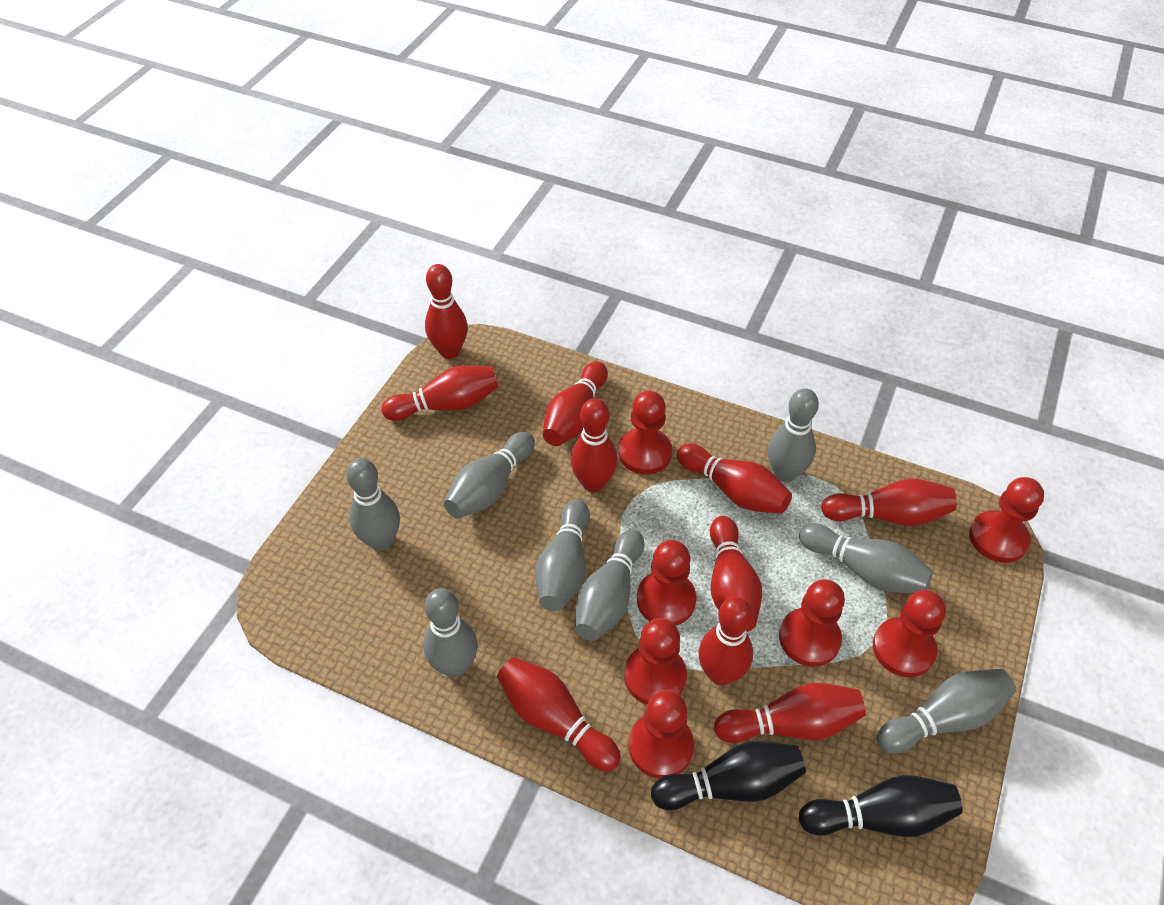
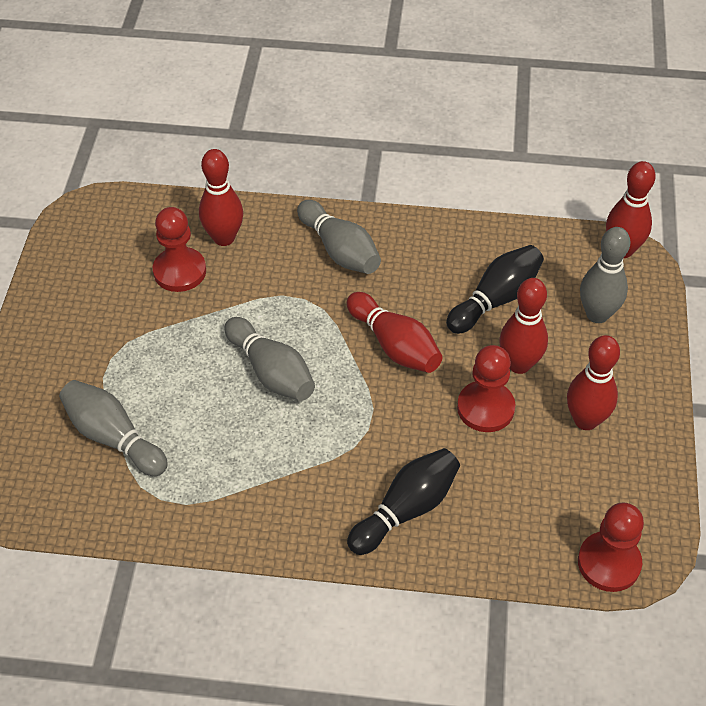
grey bowling pin: [346,458,400,551] [423,588,477,677] [444,432,535,518] [535,499,590,612] [575,529,644,641] [768,388,819,482] [799,523,933,593] [876,669,1016,754] = 8 -> [59,380,168,476] [224,317,315,401] [297,200,381,274] [580,227,630,323] = 4
red bowling pin: [381,365,499,421] [425,264,468,359] [497,657,621,772] [543,361,608,446] [571,398,618,492] [677,443,792,514] [698,597,753,685] [710,516,762,632] [714,683,866,743] [821,478,957,526] = 10 -> [199,149,243,246] [347,292,442,373] [499,278,548,374] [567,335,620,430] [606,161,656,258] = 5
red pawn: [619,391,672,474] [624,618,687,704] [628,690,694,778] [637,540,696,626] [779,579,845,667] [873,590,946,677] [969,477,1044,563] = 7 -> [153,207,206,292] [457,345,515,432] [578,503,644,592] = 3

